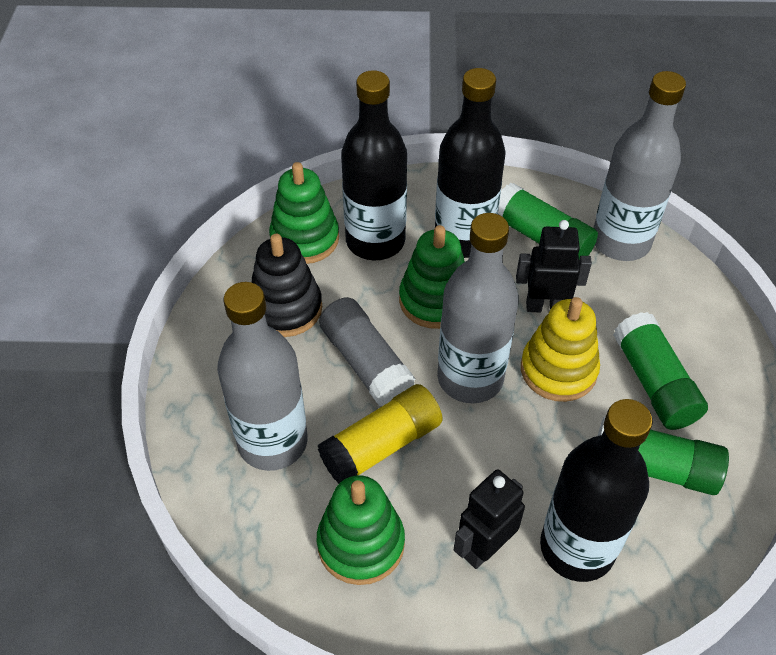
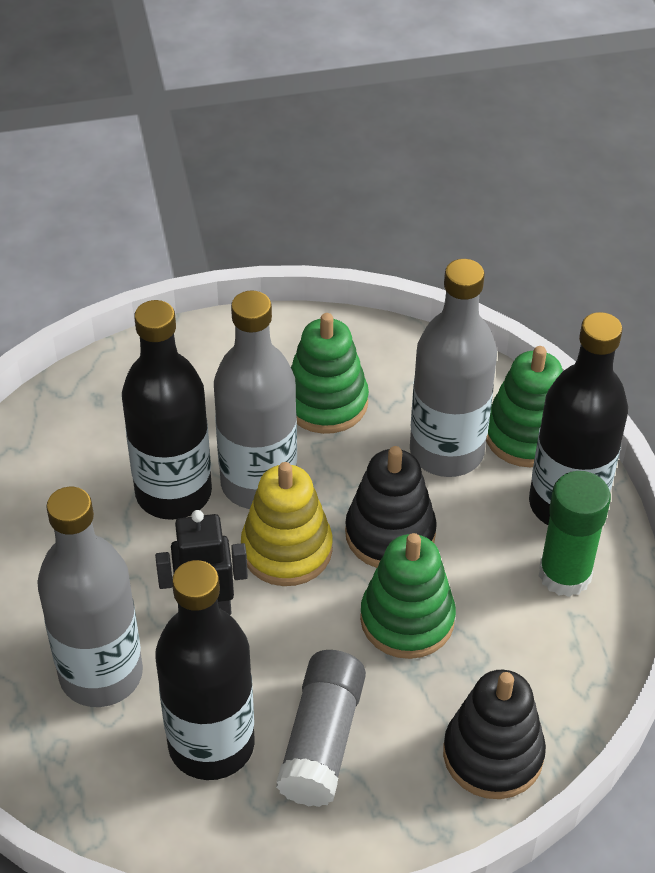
black robot: [454,469,525,569] [516,220,592,312] = 2 -> [155,510,248,615] = 1
black stacking toy: [251,234,322,337] = 1 -> [345,446,437,568] [443,670,546,799] = 2
green glue stick: [498,183,598,259] [598,417,729,495] [613,312,708,430] = 3 -> [539,471,611,597] = 1
yellow glue stick: [318,384,443,484] = 1 -> none = 0

